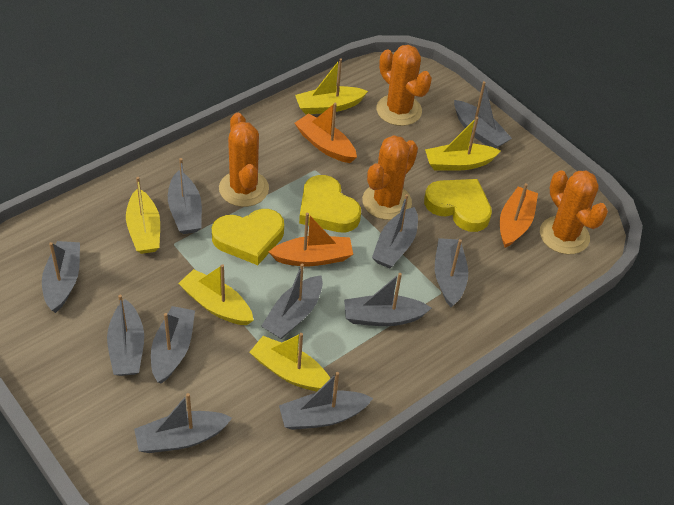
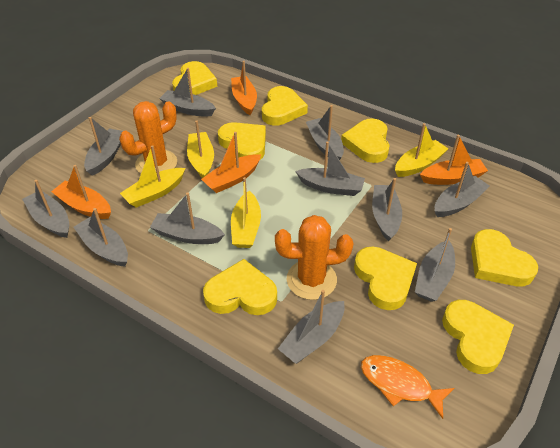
orange boat: [269,213,353,266] [295,103,357,163] [500,183,538,248] = 3 -> [51,165,111,219] [201,132,261,193] [231,61,257,115] [420,135,488,185] = 4
orange cactus: [219,113,269,207] [362,135,418,220] [376,45,432,126] [540,170,608,254] = 4 -> [119,101,177,174] [275,215,354,300] = 2
orange fish: none = 0 -> [361,355,454,419] = 1
yellow boat: [126,177,160,254] [178,264,254,325] [249,333,330,391] [295,58,368,114] [425,117,501,171] = 5 -> [120,145,185,208] [187,121,214,178] [231,177,261,248] [395,123,448,177] = 4
yellow heart: [212,209,284,265] [299,175,361,232] [424,179,492,232] = 3 -> [172,61,217,95] [203,259,277,315] [218,122,266,161] [262,86,308,125] [341,118,390,163] [354,247,417,310] [442,300,514,374] [471,229,538,286] = 8

